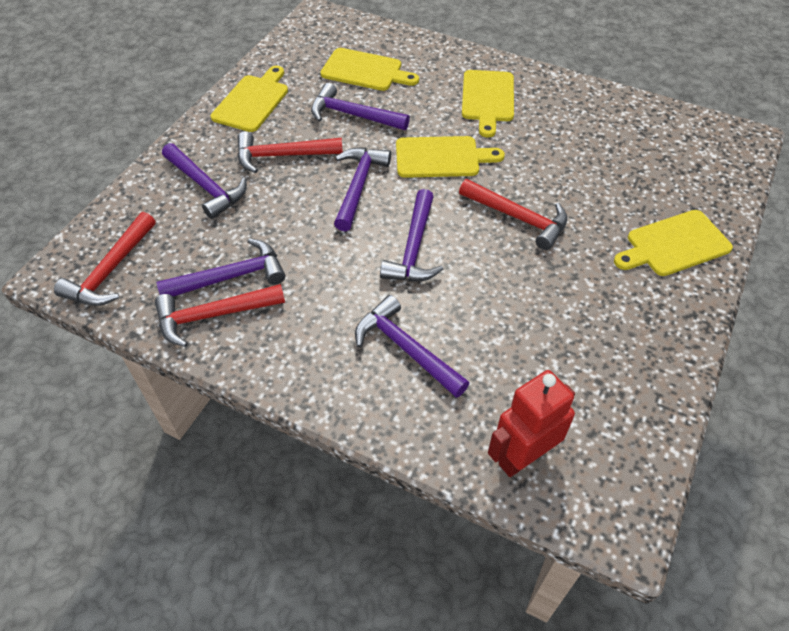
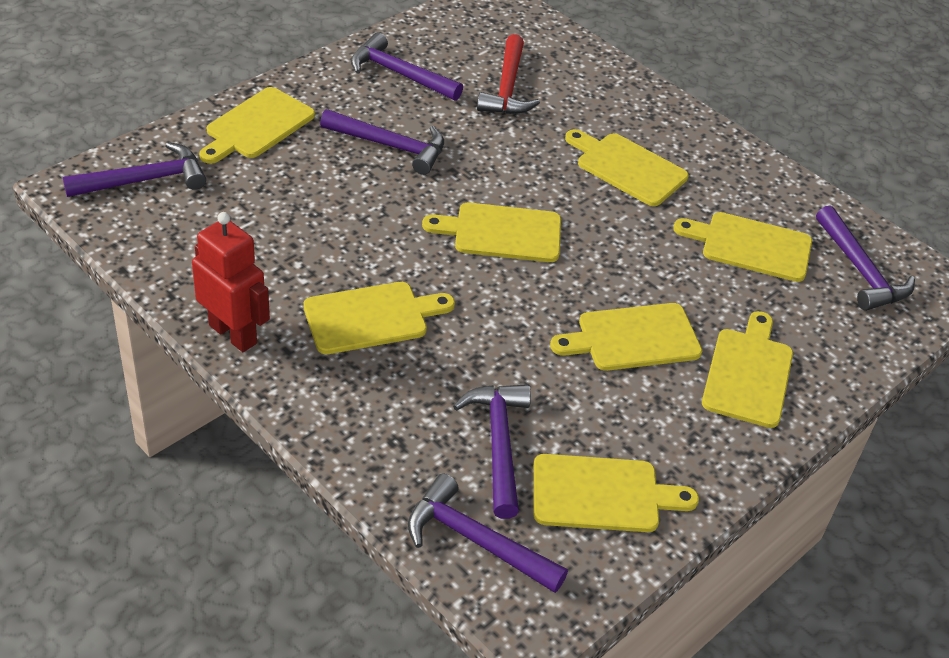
red hammer: [54,212,155,306] [155,284,285,347] [237,131,343,173] [459,179,567,250] = 4 -> [477,34,540,114] = 1
yellow cutting board: [211,66,288,132] [320,48,419,91] [396,136,505,178] [462,70,514,137] [614,210,733,276] = 5 -> [199,87,315,164] [303,282,455,354] [422,202,561,262] [533,454,699,532] [550,303,702,371] [565,129,689,206] [673,212,812,282] [702,311,793,428] = 8

